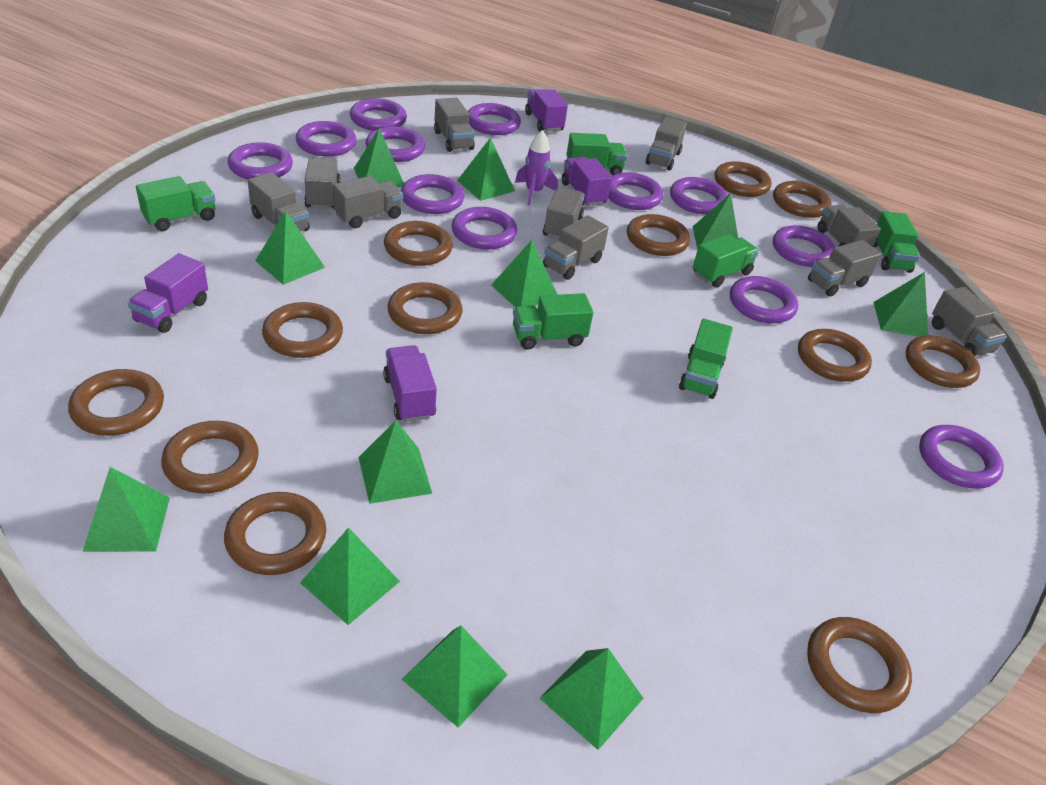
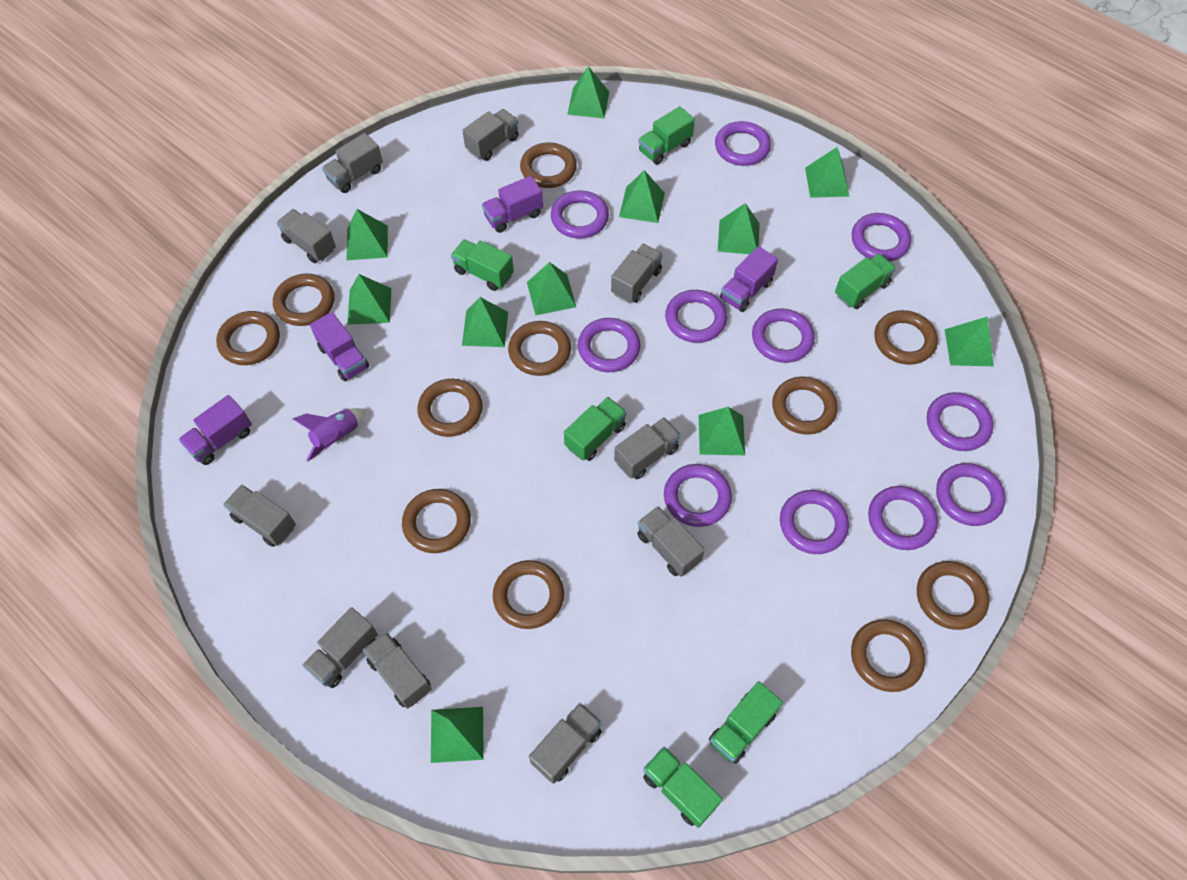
brown ring: [68,369,164,436] [161,421,259,494] [224,492,326,575] [262,302,343,358] [384,221,453,266] [387,282,463,334] [627,214,690,256] [715,161,772,197] [773,181,832,218] [798,329,872,382] [807,617,912,713] [906,335,980,388] = 12 -> [216,311,280,365] [273,274,334,326] [402,489,471,553] [417,379,482,437] [493,560,564,629] [508,321,571,376] [520,143,577,188] [772,377,838,435] [851,619,925,692] [875,310,938,365] [917,561,990,630] = 11
purple ring: [228,142,293,179] [296,121,356,157] [350,98,407,131] [365,127,425,162] [401,174,464,214] [452,207,517,249] [468,103,521,135] [608,172,663,210] [670,177,728,215] [730,276,798,324] [773,225,835,267] [919,425,1004,489] = 12 -> [551,190,609,238] [578,318,640,372] [664,464,732,527] [665,290,727,343] [715,121,771,166] [752,308,815,363] [780,490,849,554] [852,213,911,262] [868,486,938,550] [927,392,993,451] [936,463,1006,526] = 11

